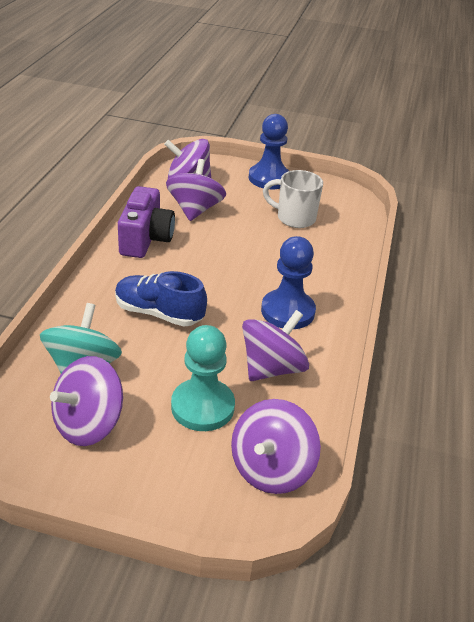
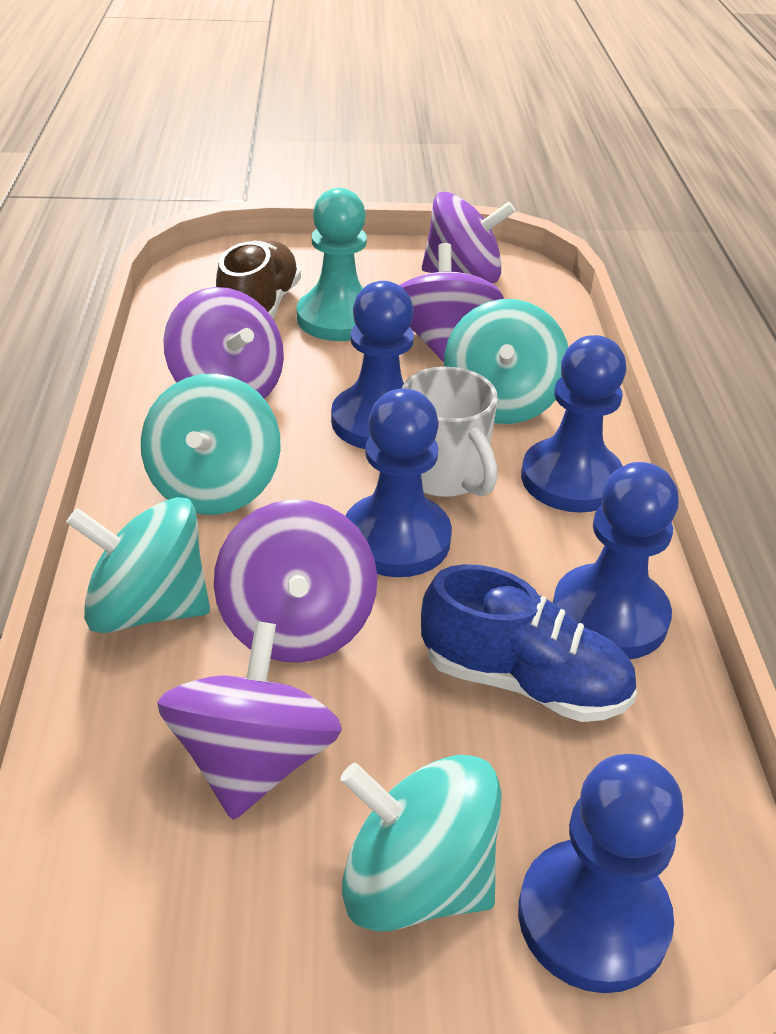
blue pawn: [249,114,289,189] [261,236,316,329] = 2 -> [331,281,414,449] [345,389,452,577] [518,754,684,993] [521,335,626,513] [553,462,679,659] = 5
brown shoe: none = 0 -> [216,240,301,319] = 1
purple camera: [118,186,175,258] = 1 -> none = 0
turquoise spinning top: [40,303,122,373] = 1 -> [66,497,210,633] [141,374,281,515] [340,755,502,932] [444,299,568,424] = 4

